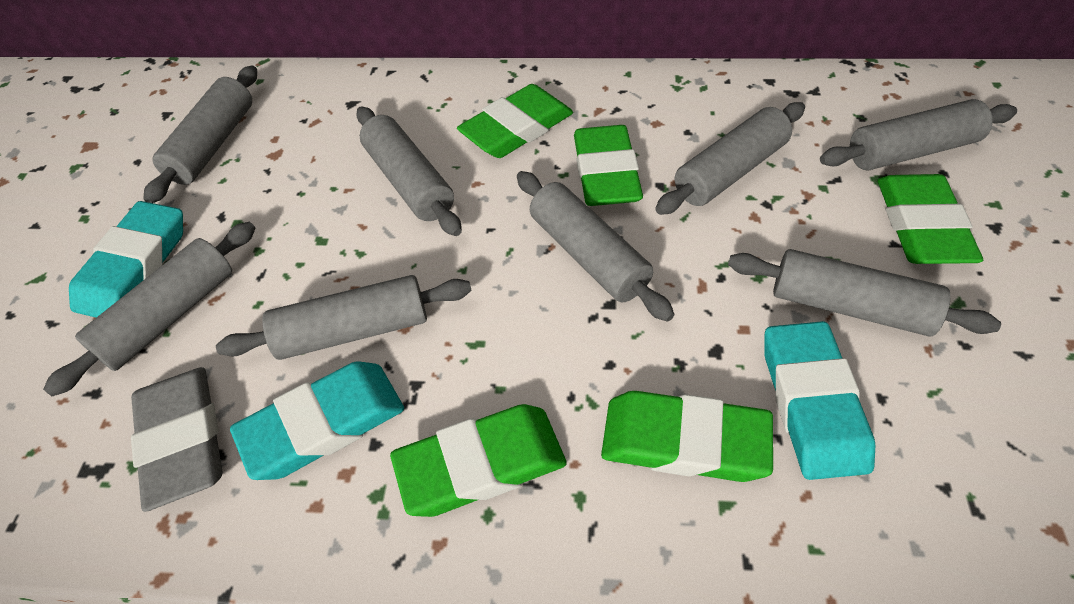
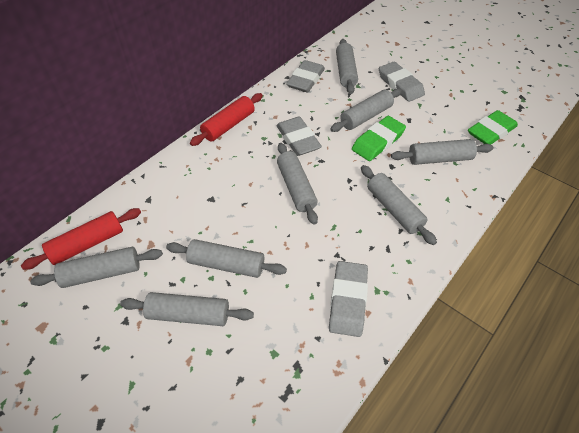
green eraser: [390,404,567,517] [457,84,573,158] [574,125,643,206] [601,391,773,482] [878,174,983,264] = 5 -> [352,116,406,161] [468,110,518,145] = 2
grey eraser: [131,367,223,512] = 1 -> [276,117,322,156] [286,60,325,92] [329,261,368,337] [379,62,425,102] = 4
red rolling pin: none = 0 -> [21,208,141,270] [190,93,263,146] = 2
turquoise eraser: [69,201,183,318] [230,361,404,480] [765,321,875,480] = 3 -> none = 0

